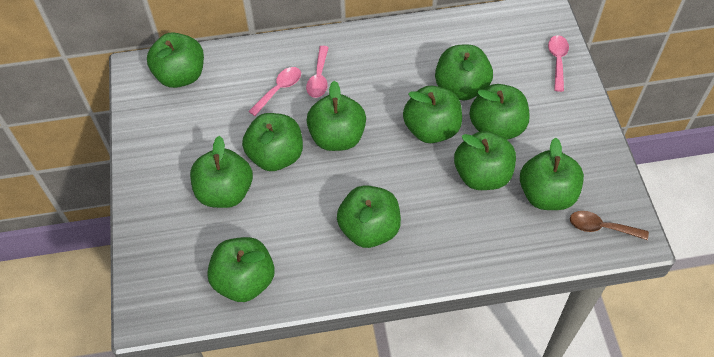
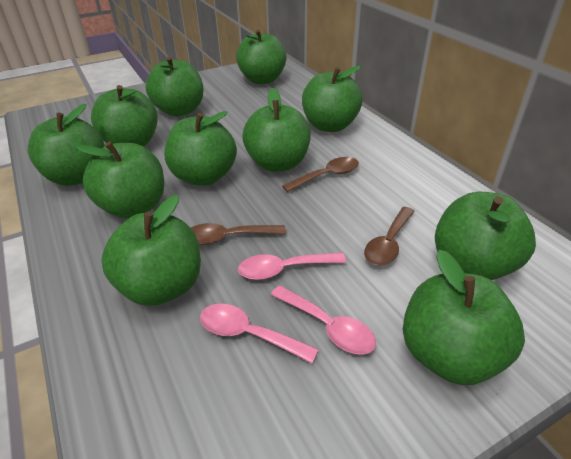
brown spoon: [570,211,649,240] = 1 -> [191,223,286,245] [282,157,359,192] [364,207,415,266] = 3

